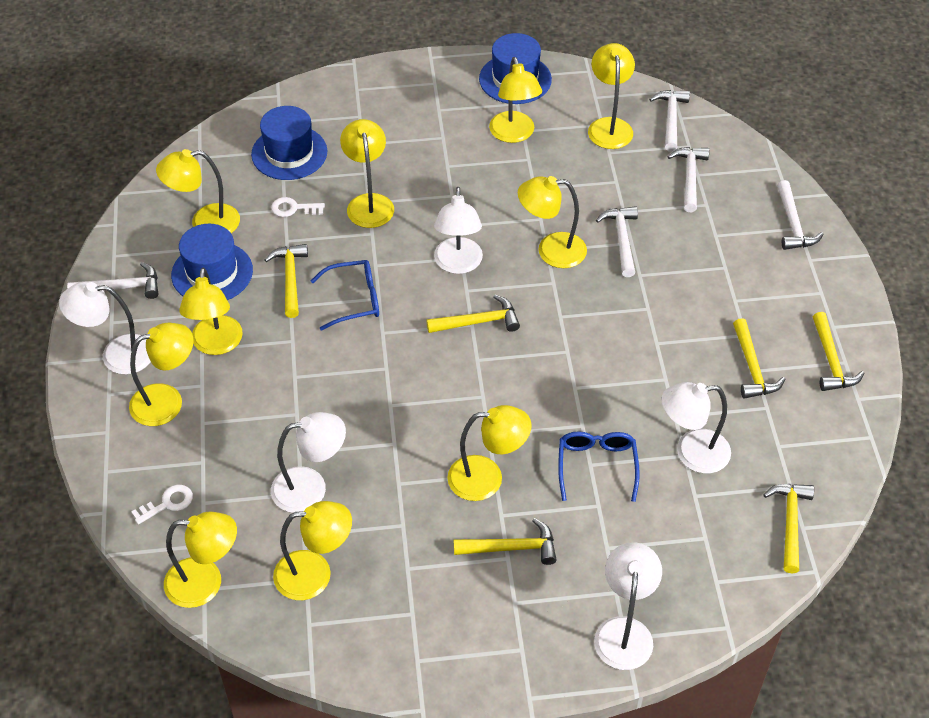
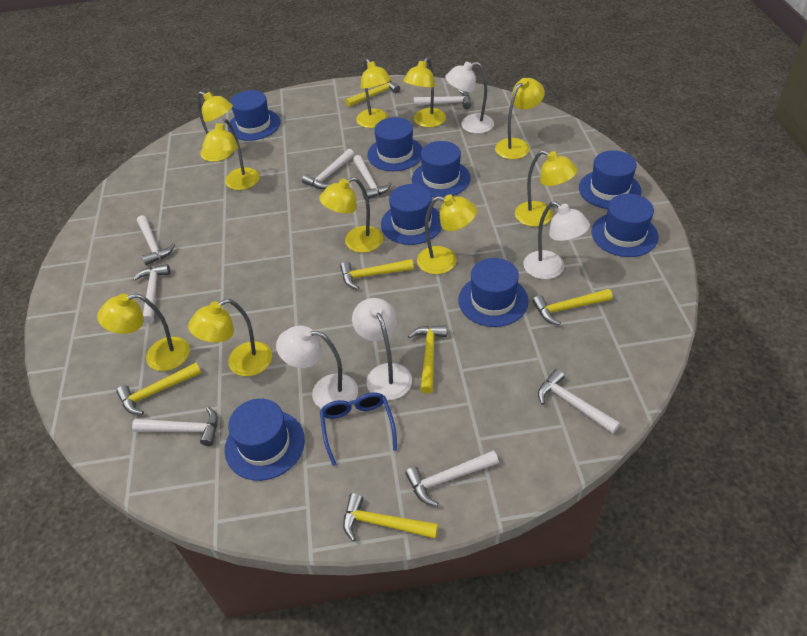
blue glasses: [311,260,379,331] [558,431,640,502] = 2 -> [320,393,397,466] = 1
blue hat: [171,224,253,300] [251,106,327,180] [479,33,552,104] = 3 -> [225,398,305,481] [228,90,280,141] [367,117,423,171] [381,184,442,245] [412,141,471,197] [458,258,528,327] [579,150,641,209] [592,194,659,257] = 8
white hammer: [67,262,158,299] [596,206,638,277] [649,90,690,152] [667,147,709,212] [777,180,824,250] = 5 -> [132,407,218,446] [133,264,170,323] [137,215,175,265] [302,149,355,189] [353,155,392,199] [405,450,499,506] [414,90,471,109] [538,369,620,434] = 8
white key: [132,485,193,525] [271,197,325,217] = 2 -> none = 0
white lamp: [59,282,151,375] [271,412,346,513] [434,187,483,274] [594,542,662,670] [661,382,731,474] = 5 -> [276,325,358,409] [352,298,412,400] [445,62,494,134] [524,201,590,279] = 4

